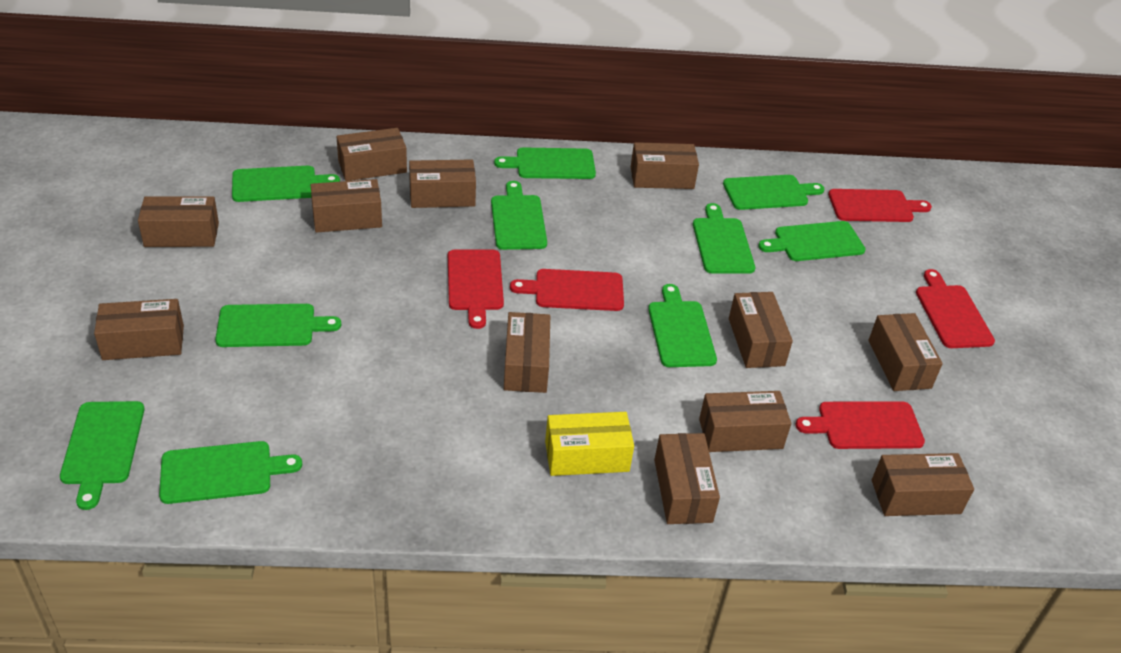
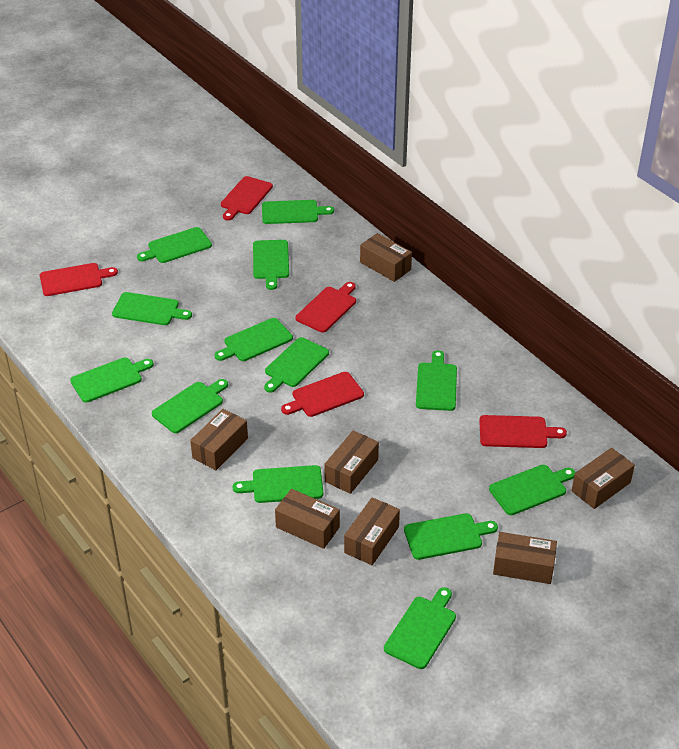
brown box: [94,299,184,360] [138,196,219,247] [311,179,382,233] [336,128,407,181] [409,159,476,208] [504,312,550,393] [631,142,699,189] [654,433,720,524] [699,391,791,452] [729,292,793,368] [869,313,943,391] [872,453,974,516] = 12 -> [190,409,248,470] [275,489,340,549] [324,431,379,494] [344,497,400,565] [360,233,412,282] [493,532,557,584] [572,448,635,509] = 7
green cutting board: [60,401,144,510] [159,441,302,504] [215,304,341,347] [232,166,340,202] [491,181,547,250] [494,148,596,179] [648,284,717,367] [693,203,755,274] [723,175,824,210] [758,221,866,261] = 10 -> [70,357,154,403] [112,292,192,325] [137,227,212,263] [151,379,228,433] [215,318,293,361] [233,465,323,503] [253,240,289,290] [262,200,334,224] [264,337,329,393] [384,587,456,669] [404,513,498,560] [416,350,457,411] [489,465,576,515] = 13
yellow box: [545,412,634,476] = 1 -> none = 0

